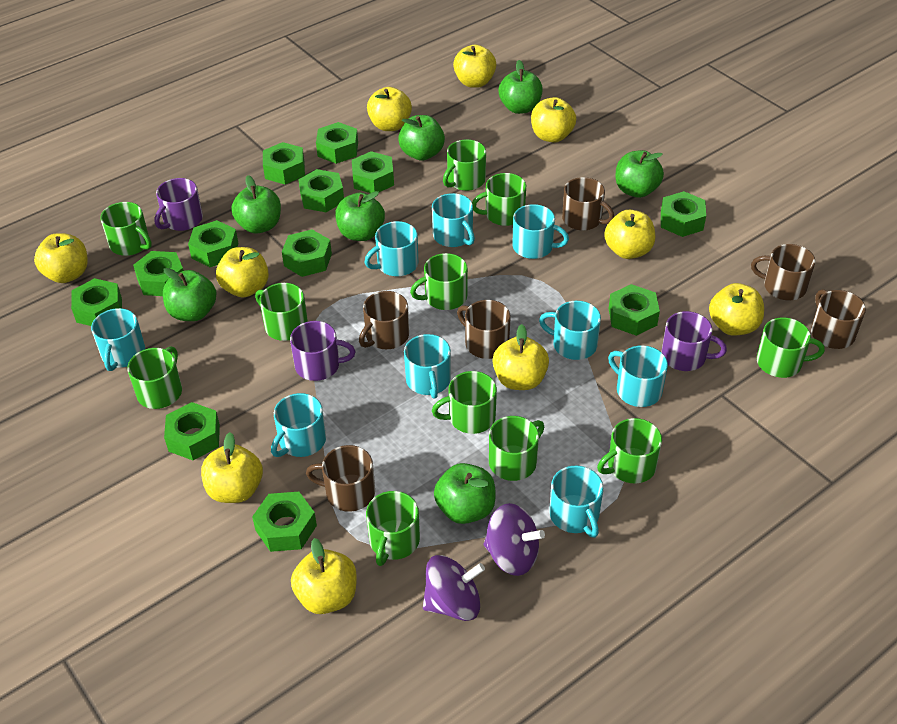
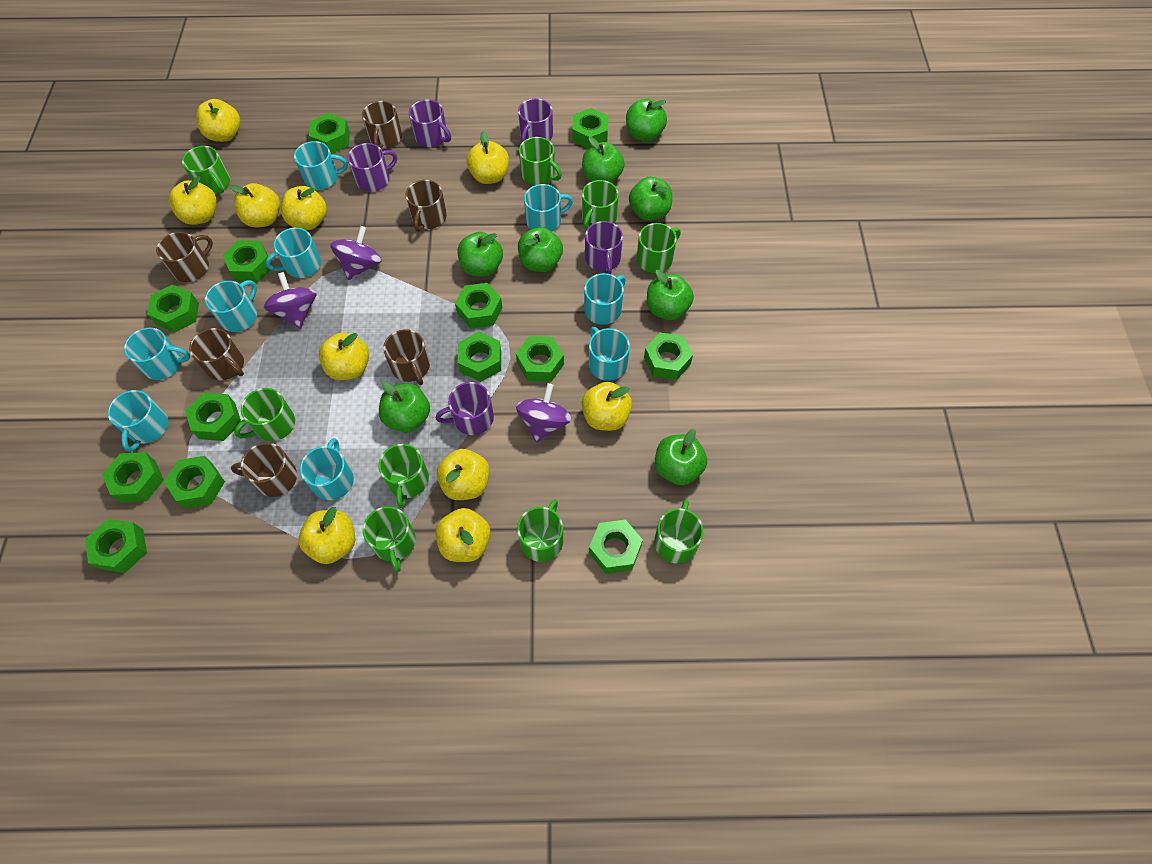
green apple: [163,268,217,321] [231,175,281,234] [335,191,385,241] [398,115,445,161] [434,463,496,524] [499,60,543,114] [615,150,664,198] = 7 -> [379,381,430,433] [458,232,503,277] [518,227,563,272] [582,137,625,183] [626,99,667,142] [629,177,672,221] [647,270,694,320] [655,429,707,485] = 8
green mug: [100,202,152,256] [127,346,182,409] [255,283,308,341] [366,491,420,566] [410,253,468,310] [432,371,497,434] [443,139,486,191] [472,173,526,226] [489,416,544,481] [597,418,662,483] [757,317,825,378] = 11 -> [182,146,230,194] [234,388,295,441] [363,506,416,572] [379,444,429,508] [517,499,563,562] [519,137,562,185] [582,180,619,230] [637,223,681,273] [654,500,704,564] = 9
green nut: [71,278,122,326] [133,251,184,296] [164,402,220,460] [188,220,239,267] [252,492,317,552] [263,142,305,184] [282,230,332,277] [298,169,344,212] [316,122,358,164] [352,151,394,193] [609,284,660,336] [661,191,706,237] = 12 -> [85,519,147,573] [102,452,164,502] [147,284,199,333] [164,456,225,508] [185,393,241,441] [223,240,272,283] [309,113,350,154] [455,283,503,328] [458,332,501,382] [516,336,564,382] [572,108,608,149] [589,520,643,574] [644,332,693,380] = 13
purple mug: [154,178,203,231] [290,321,356,381] [662,311,727,371] = 3 -> [347,143,397,192] [409,99,451,147] [436,382,494,435] [518,98,553,143] [585,221,623,274] = 5
purple spinning top: [423,555,485,621] [484,503,545,576] = 2 -> [263,272,316,329] [330,226,382,280] [516,383,571,443] = 3

